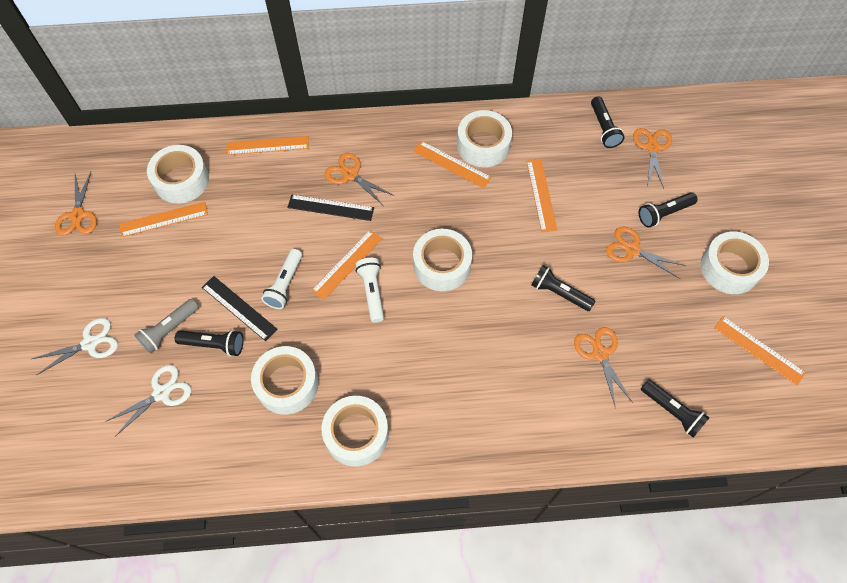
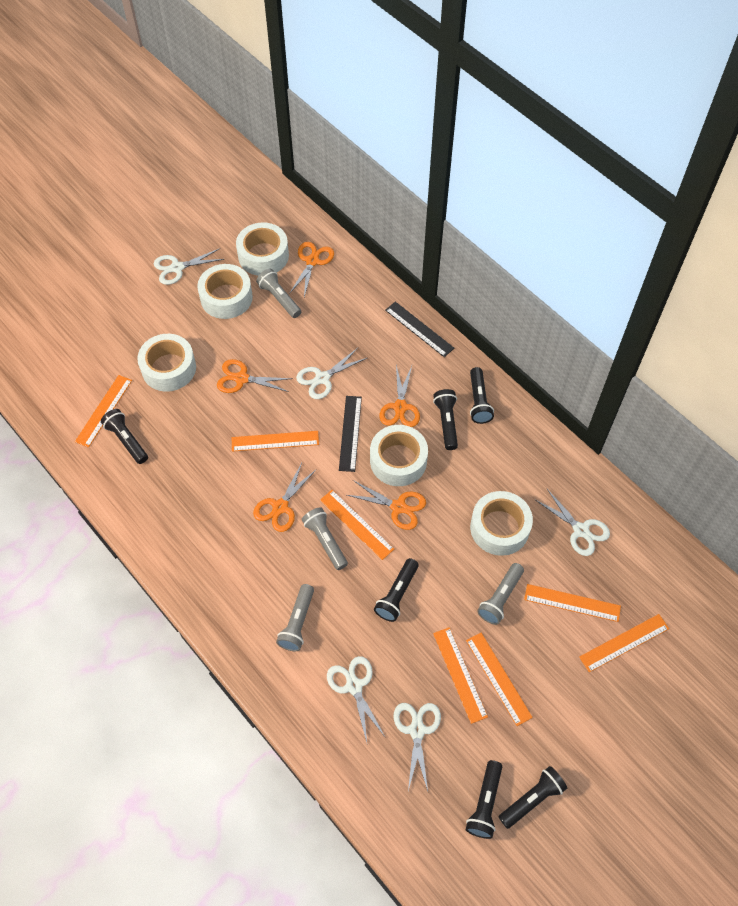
black flashlight: [175,330,243,356] [531,265,595,311] [591,96,625,148] [639,192,698,228] [641,379,709,438] = 5 -> [101,409,148,464] [374,558,419,622] [433,389,458,450] [466,760,502,839] [470,367,494,424] [499,766,567,829] = 6
grey flashlight: [134,299,199,354] = 1 -> [256,269,301,318] [276,584,314,651] [302,507,348,570] [477,563,524,625] = 4
orange ruler: [119,202,208,237] [226,136,309,155] [311,230,382,300] [413,141,492,189] [527,159,557,232] [714,316,806,385] = 6 -> [75,375,132,448] [232,431,319,452] [320,490,394,560] [433,627,488,724] [466,633,533,726] [524,584,621,622] [579,614,669,672] = 7
white flashlight: [261,249,302,309] [356,258,384,323] = 2 -> none = 0
white scissors: [32,318,118,375] [105,365,191,437] = 2 -> [154,248,224,285] [296,348,367,399] [327,656,386,742] [394,703,441,791] [536,489,610,556] = 5
white tape: [147,145,209,204] [251,346,319,415] [321,396,389,467] [413,229,472,291] [457,110,512,167] [701,232,769,294] = 6 -> [137,334,196,392] [197,264,253,319] [236,222,289,276] [370,425,428,486] [470,491,533,556] = 5

